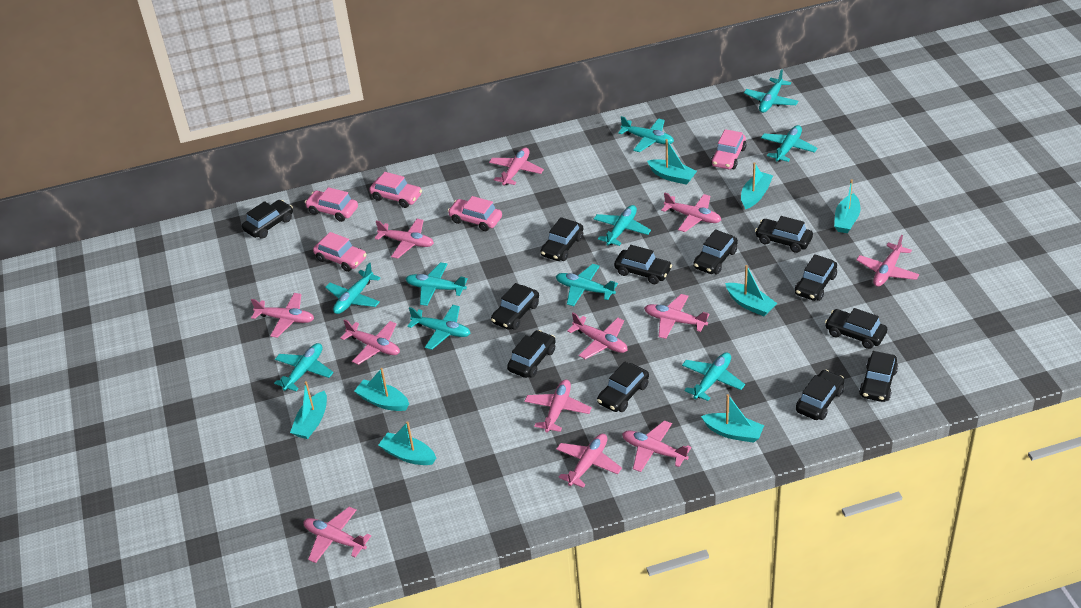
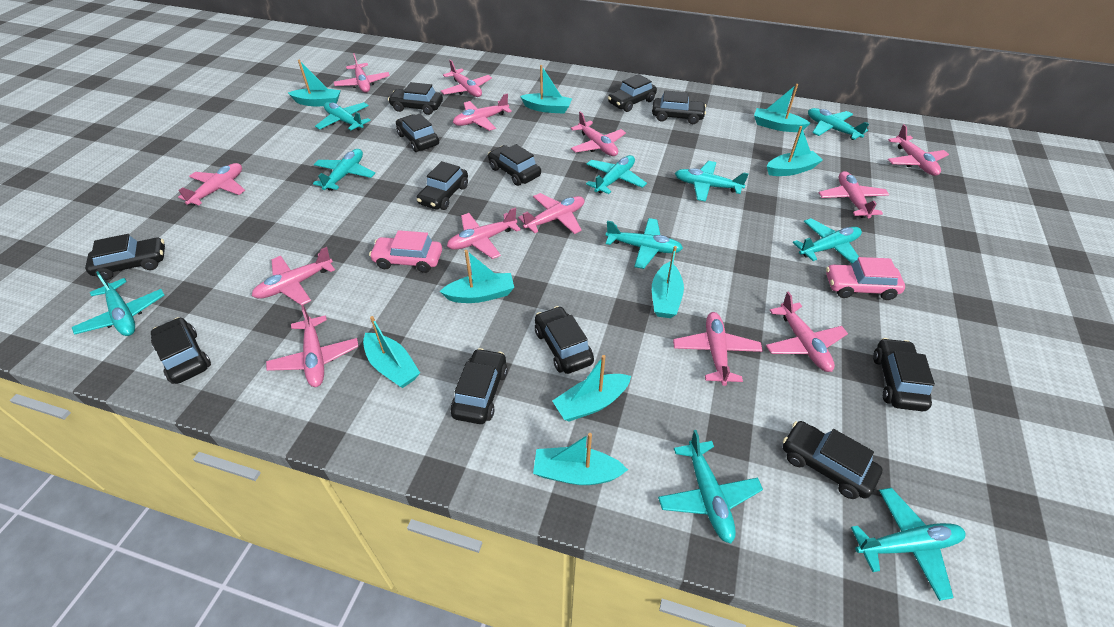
pink car: [305,187,358,222] [313,232,367,272] [369,172,422,208] [448,196,502,231] [711,129,746,169] = 5 -> [369,230,442,273] [826,257,905,300] = 2
pink plane: [251,293,314,338] [304,507,371,563] [340,319,400,365] [375,219,434,259] [489,147,544,185] [524,380,592,433] [556,434,622,488] [567,312,627,359] [622,420,691,472] [644,294,709,339] [661,192,721,232] [856,235,919,287] = 12 -> [178,163,245,206] [252,247,335,305] [266,305,359,387] [334,53,390,92] [441,60,492,97] [447,208,521,259] [453,93,512,131] [518,193,585,234] [571,111,626,156] [673,312,763,386] [766,292,848,372] [819,171,889,218] [887,124,949,176] = 13
turquoise boat: [290,381,327,439] [354,368,409,411] [378,421,436,465] [647,139,697,185] [701,394,764,443] [725,265,777,316] [741,162,773,209] [834,179,861,233] = 8 -> [288,60,341,106] [363,316,420,388] [439,250,514,303] [520,65,572,114] [533,433,628,485] [552,355,631,422] [652,246,684,318] [754,84,810,132] [767,126,823,176] = 9

